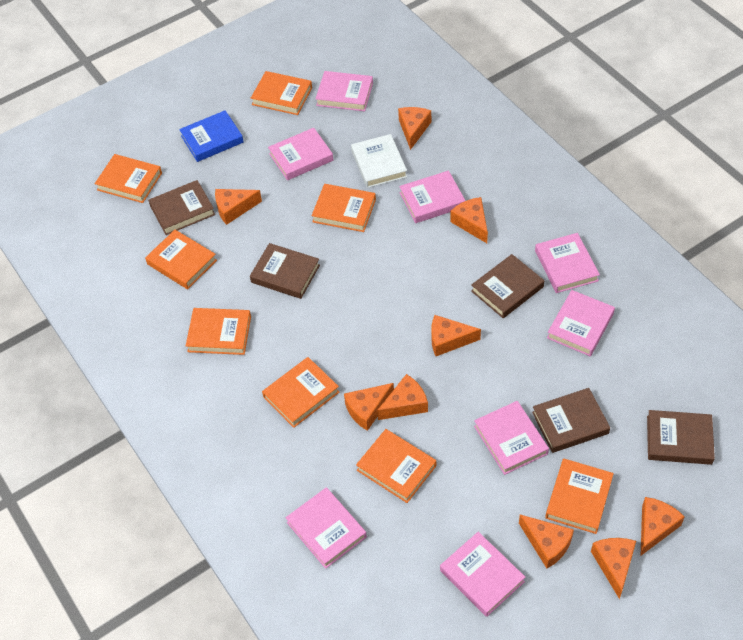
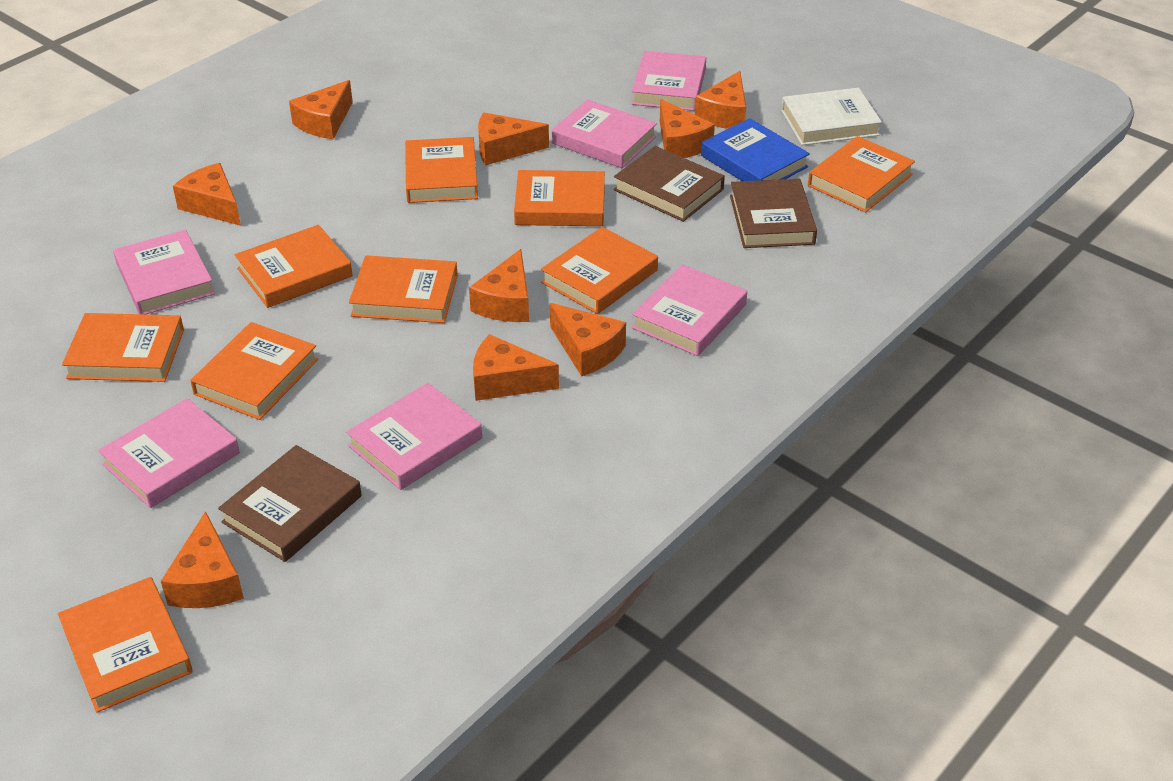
brown book: [148,180,215,235] [250,243,320,299] [471,254,544,318] [532,388,610,453] [647,410,715,465] = 5 -> [218,445,362,562] [614,146,725,222] [730,179,817,248] = 3
orange book: [95,154,162,203] [145,230,217,289] [186,308,251,355] [251,71,312,115] [262,357,339,428] [311,184,376,232] [356,429,436,503] [545,459,614,534] = 8 -> [58,577,193,713] [62,313,184,382] [190,322,318,420] [235,225,353,308] [349,255,458,323] [405,137,478,203] [514,170,605,226] [541,227,658,314] [808,136,915,212] = 9
pink book: [268,128,333,180] [286,487,367,569] [315,71,373,111] [399,171,465,223] [440,532,525,617] [474,401,549,475] [535,233,600,293] [547,290,615,356] = 8 -> [98,398,240,508] [113,230,215,314] [346,383,482,490] [552,99,657,168] [631,51,706,111] [632,264,747,356] = 6

